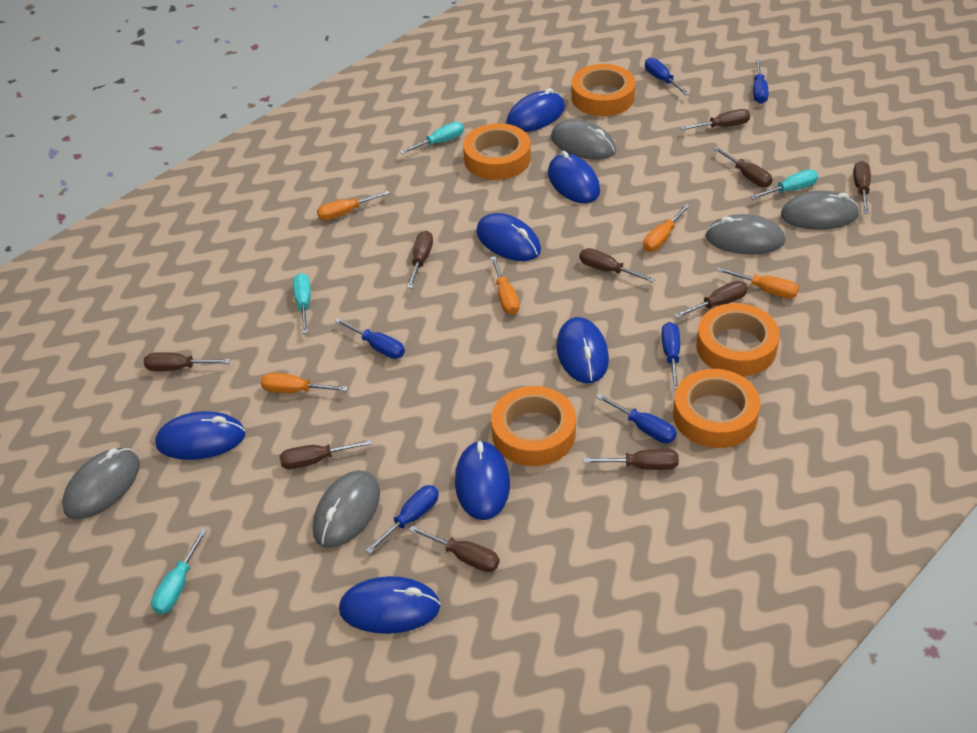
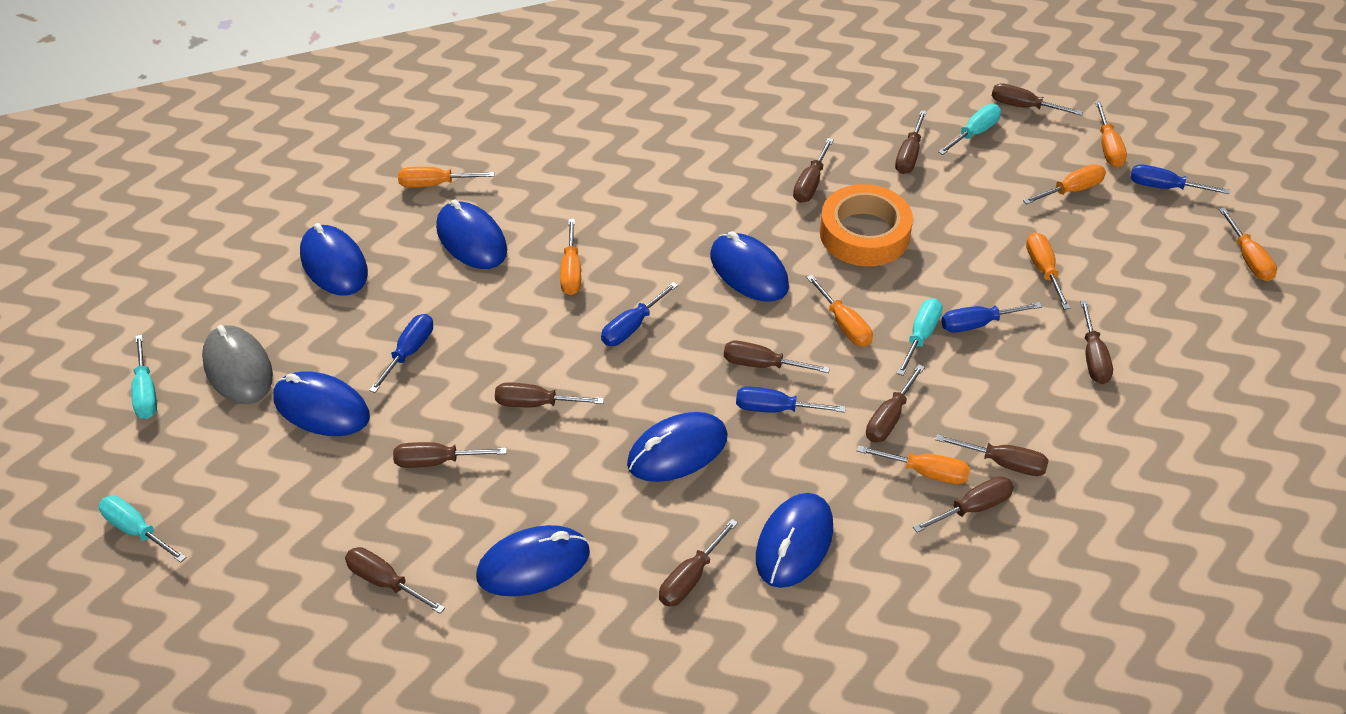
blue screwdriver: [335,318,405,359] [365,485,439,554] [596,394,677,443] [645,58,690,95] [662,322,680,390] [753,60,769,104] = 6 -> [369,314,433,393] [601,282,678,346] [736,387,846,413] [941,302,1042,333] [1130,165,1230,194] = 5
brown screwdriver: [144,352,230,371] [279,439,372,469] [407,231,433,288] [409,525,500,572] [579,248,655,283] [583,449,679,470] [674,281,748,318] [680,109,750,130] [713,147,773,187] [853,161,871,214] = 10 -> [345,547,445,614] [393,442,507,468] [495,382,604,407] [659,519,738,607] [724,341,830,373] [793,138,834,203] [866,364,925,443] [895,110,927,174] [913,476,1014,533] [935,434,1049,476] [992,83,1083,116] [1080,300,1113,384] = 12
grey mouse: [62,448,140,519] [313,470,380,548] [551,120,616,160] [705,214,785,254] [781,191,859,230] = 5 -> [202,325,273,404] = 1
orange screwdriver: [261,373,348,393] [317,191,390,220] [490,256,519,315] [643,204,690,252] [716,267,799,299] = 5 -> [398,167,494,188] [560,219,581,295] [806,275,873,347] [857,445,970,485] [1023,164,1106,204] [1026,232,1070,310] [1095,101,1127,167] [1219,208,1277,281] = 8
orange tape: [463,123,531,180] [491,386,576,466] [571,64,636,116] [673,369,760,448] [696,303,780,376] = 5 -> [820,184,913,266] = 1

